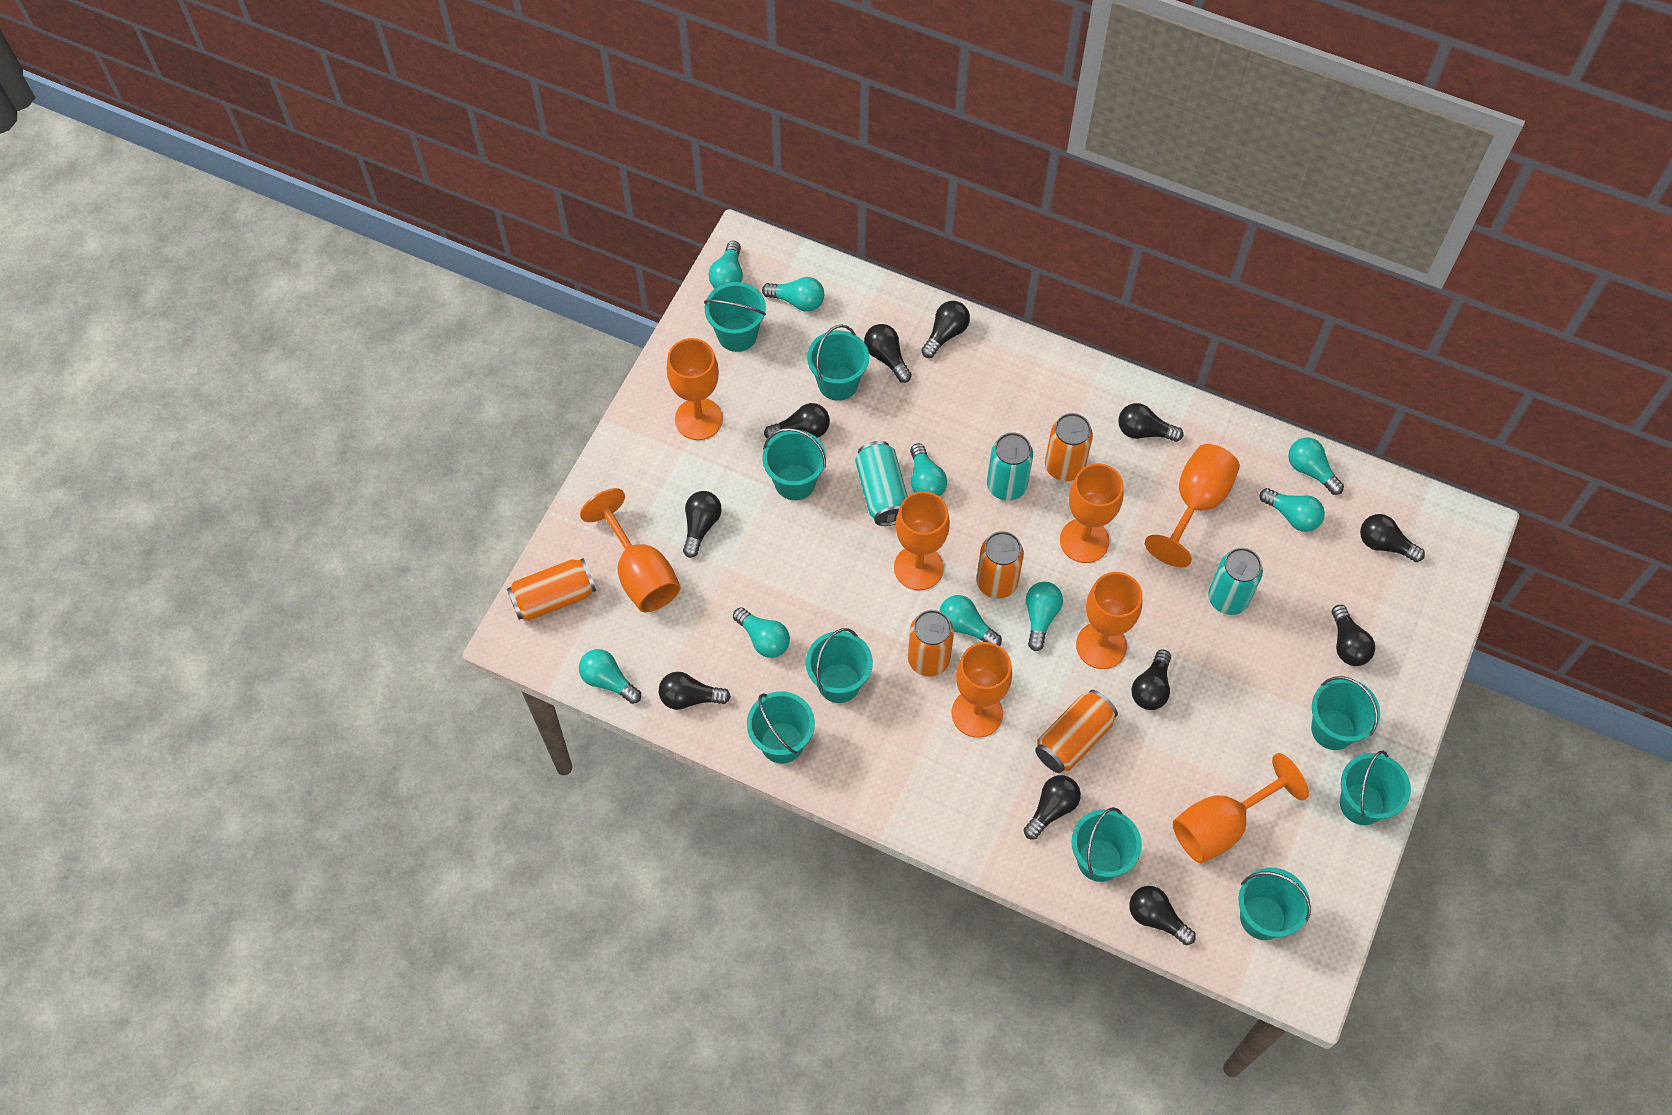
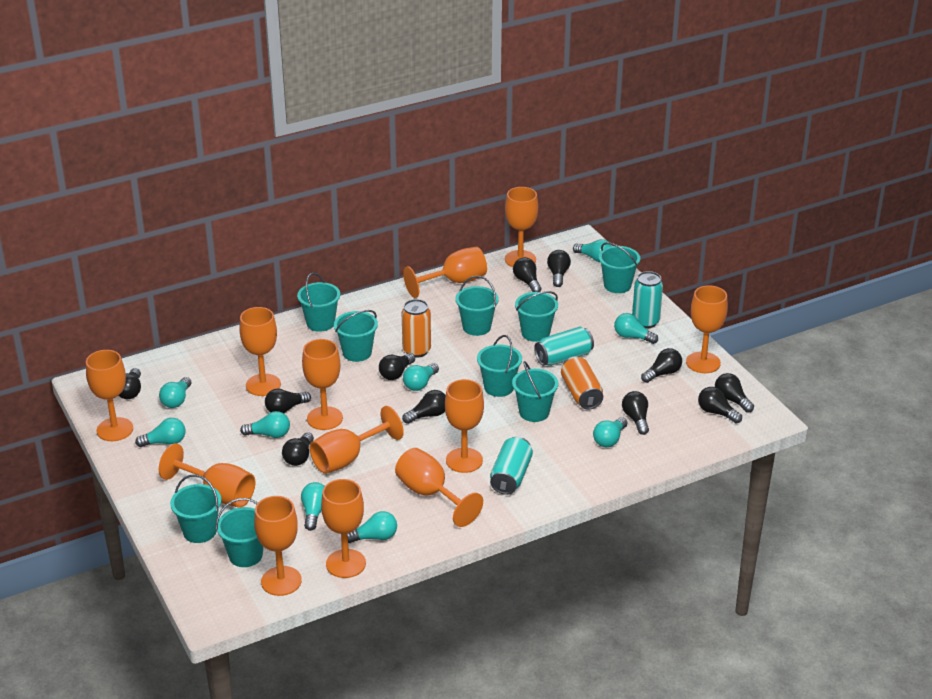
orange can: [507,558,596,621] [908,610,954,677] [976,531,1024,599] [1035,690,1118,773] [1045,413,1093,481] = 5 -> [402,299,431,358] [561,357,603,410] = 2
orange goblet: [580,488,681,612] [667,338,723,440] [894,491,950,590] [952,642,1012,738] [1060,463,1124,563] [1076,572,1143,669] [1145,444,1240,567] [1173,753,1309,863] = 8 -> [86,350,133,441] [159,443,255,508] [239,307,281,396] [254,496,302,596] [302,339,343,430] [310,406,404,474] [321,479,366,578] [395,448,483,527] [403,247,487,298] [445,379,484,473] [505,187,538,267] [686,285,728,373] = 12

